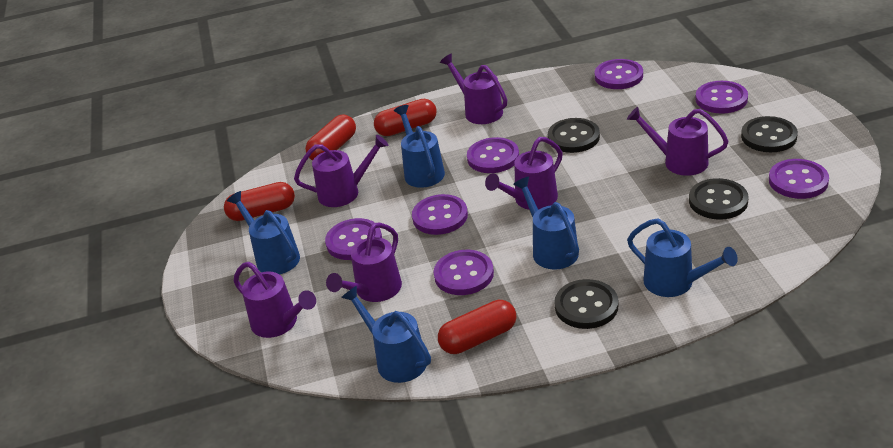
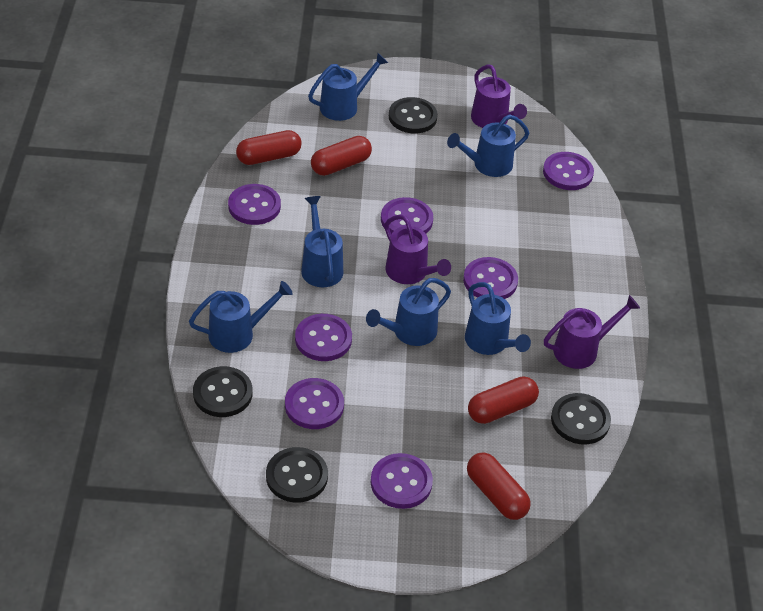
blue watering can: [227,191,300,274] [341,286,431,383] [394,105,445,188] [513,176,579,269] [627,218,738,297] = 5 -> [189,281,293,353] [301,196,343,287] [308,53,388,121] [366,278,451,346] [447,115,529,177] [465,282,531,355] = 6
purple watering can: [233,262,316,338] [294,135,388,207] [326,223,402,302] [440,54,507,124] [485,137,563,210] [627,107,729,176] = 6 -> [385,214,451,284] [471,64,527,128] [544,295,640,369] = 3

